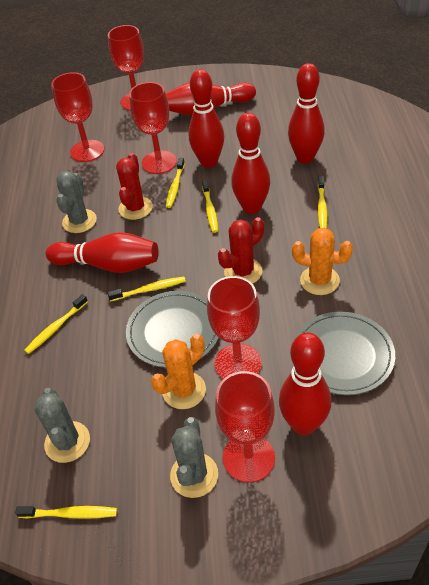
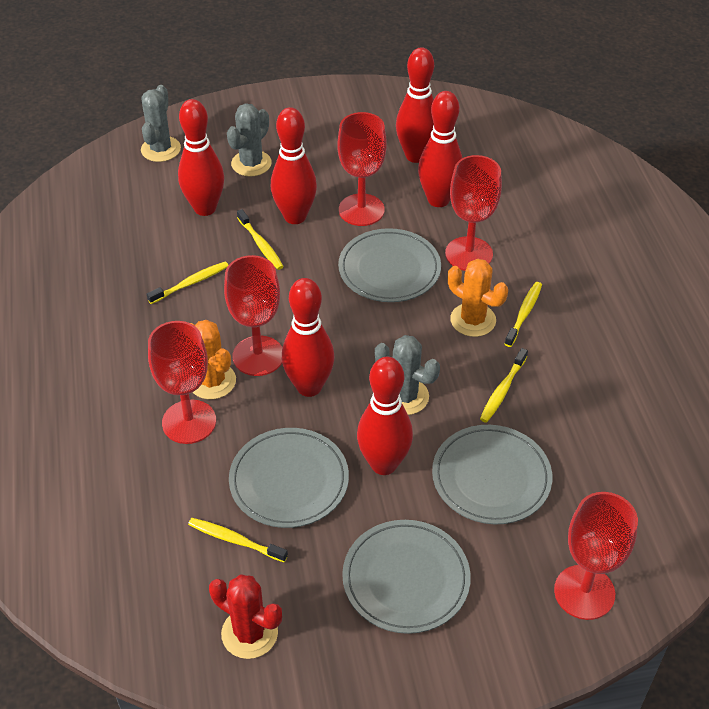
grey plate: [126,291,219,368] [294,312,395,395] = 2 -> [229,428,349,528] [338,228,441,302] [342,520,471,634] [432,425,552,524] = 4
red cactus: [116,153,153,220] [218,217,264,284] = 2 -> [209,574,282,659] = 1
yellow toothbrush: [15,506,117,519] [24,294,88,354] [108,276,186,302] [166,158,185,208] [202,180,218,233] [318,176,327,229] = 6 -> [147,261,228,304] [188,518,288,562] [237,209,284,270] [480,348,528,423] [505,282,542,347] = 5

